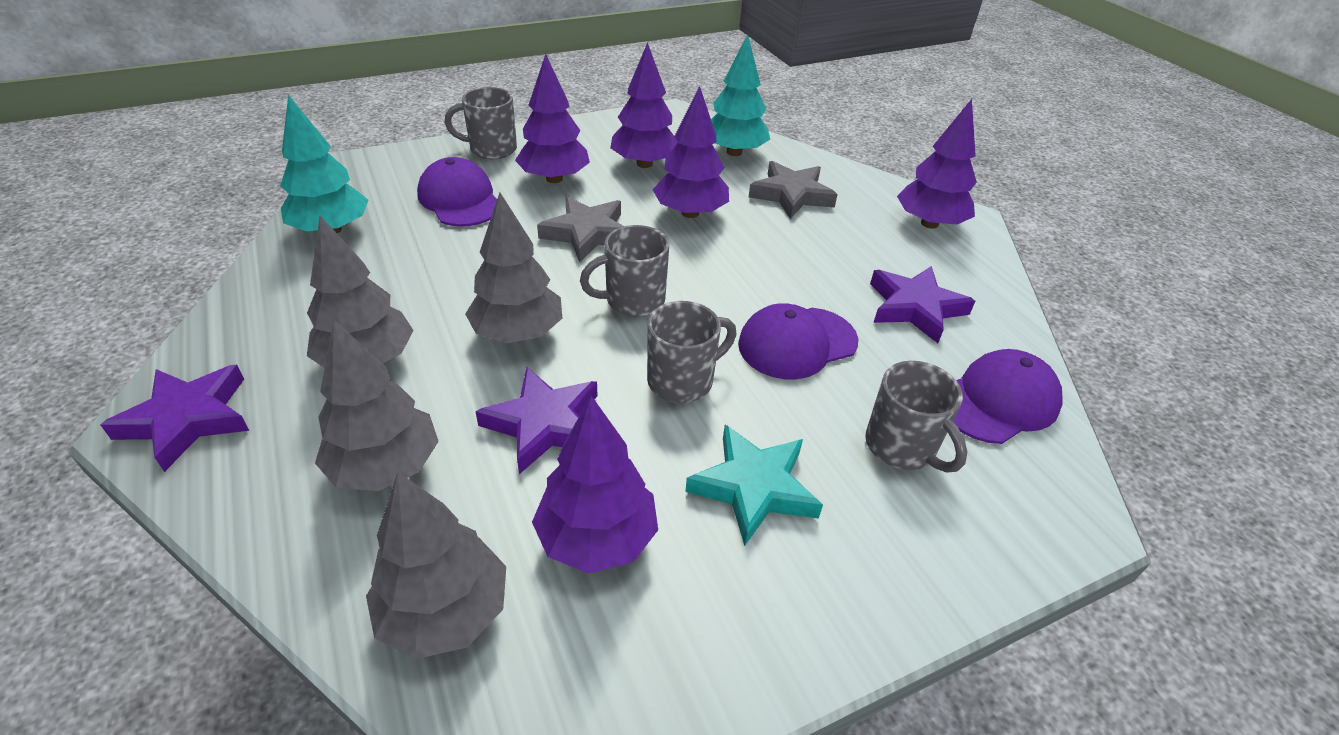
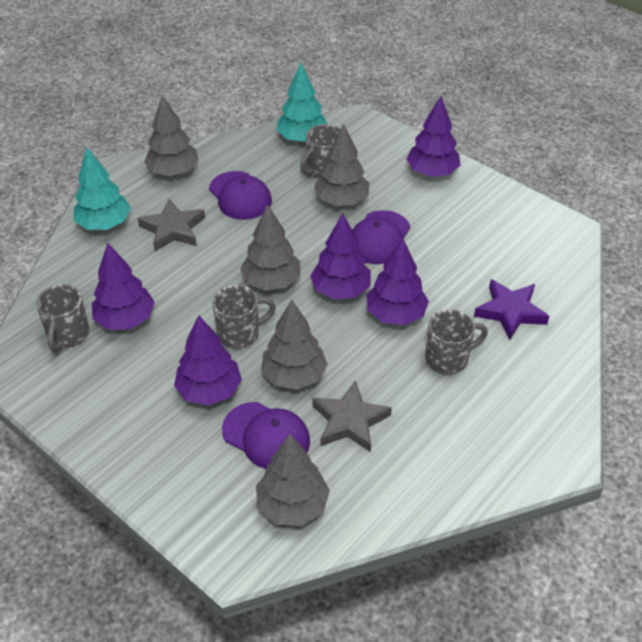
grey tree: [307,216,414,368] [315,320,439,491] [366,472,506,659] [465,193,562,343] = 4 -> [144,95,199,176] [240,204,300,291] [256,434,330,526] [261,300,328,390] [314,124,369,206] = 5
purple star: [100,364,249,472] [475,367,598,474] [870,266,975,343] = 3 -> [474,279,550,340] = 1
turquoise star: [685,425,823,546] = 1 -> none = 0

